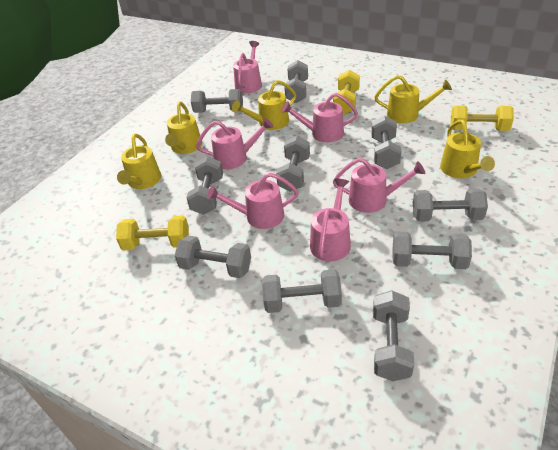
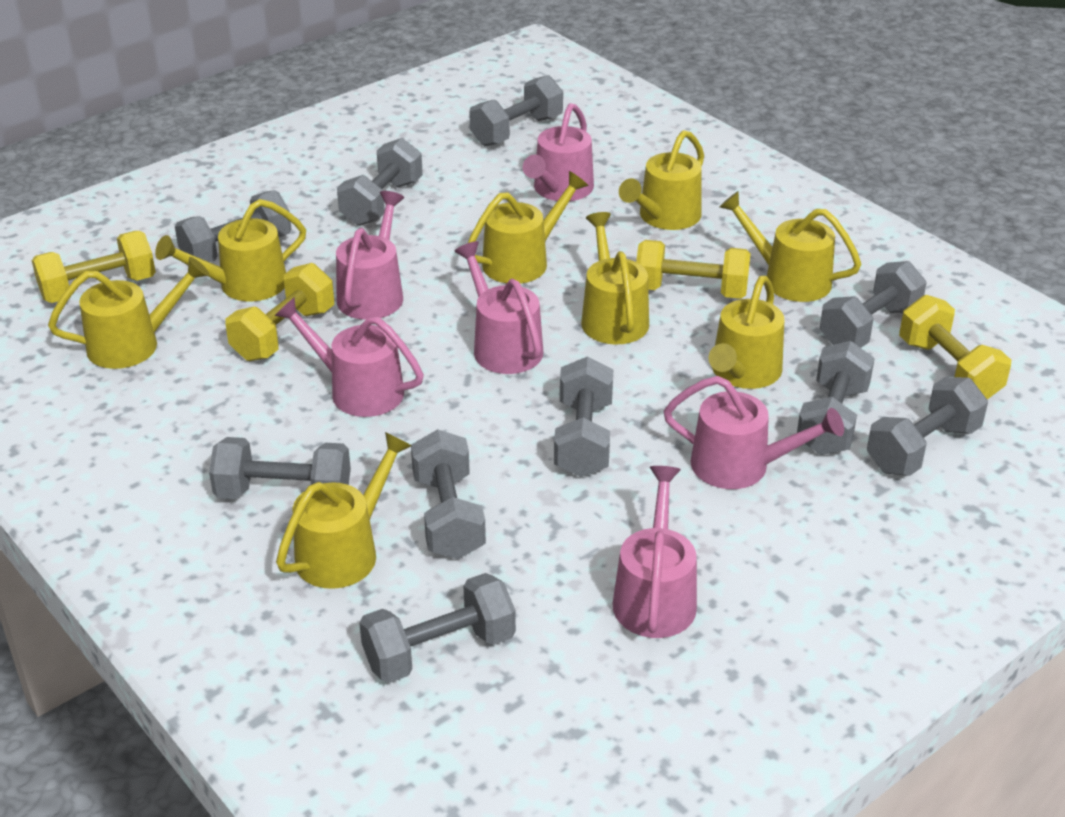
yellow dumbbell: [116,216,189,251] [333,70,360,115] [451,105,514,131] = 3 -> [31,231,156,303] [225,263,334,361] [636,240,751,299] [899,295,1011,400] = 4
yellow watering can: [117,133,161,189] [165,102,202,154] [232,80,296,130] [375,75,452,123] [440,120,495,178] = 5 -> [48,257,210,369] [155,199,306,302] [276,432,412,589] [468,171,589,284] [581,212,649,345] [619,130,704,230] [708,276,784,389] [719,191,861,302] = 8

